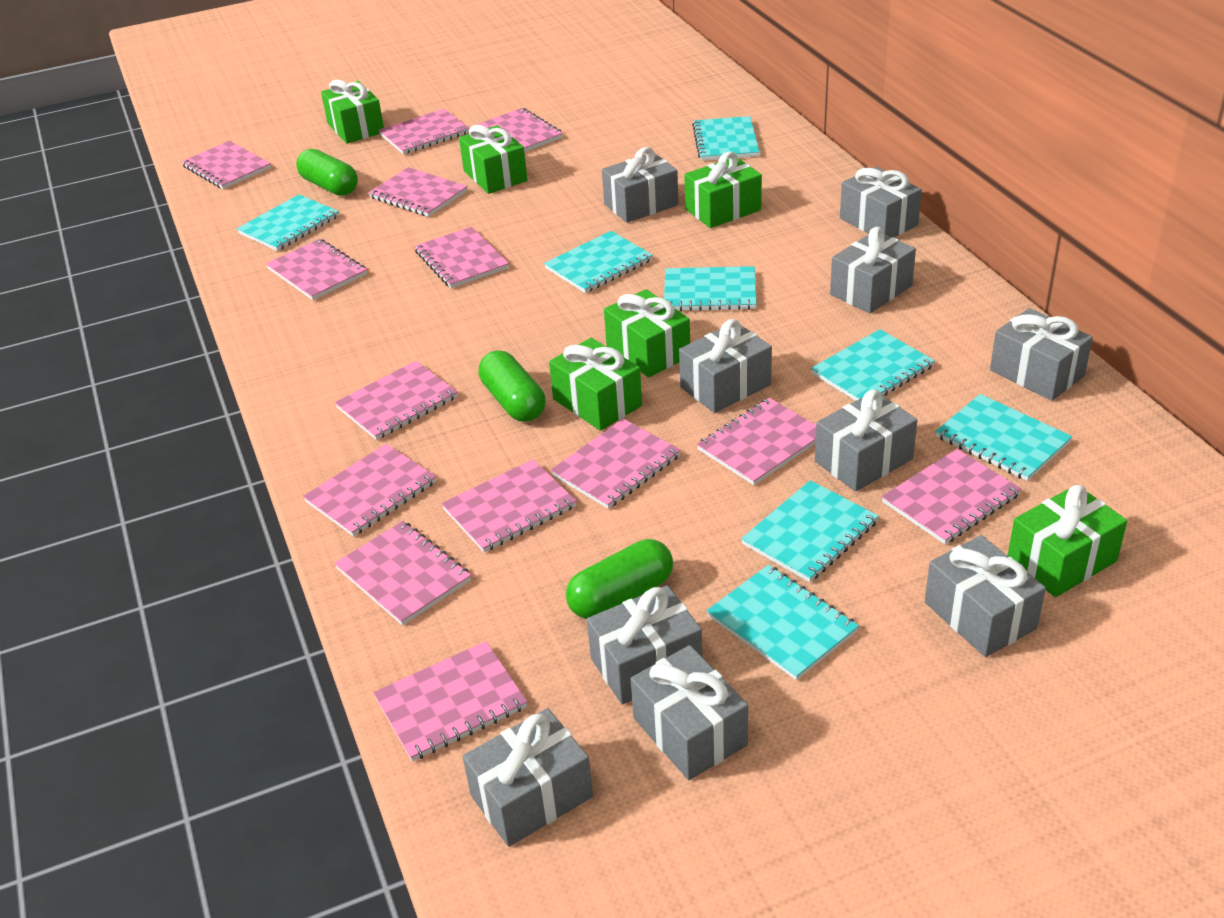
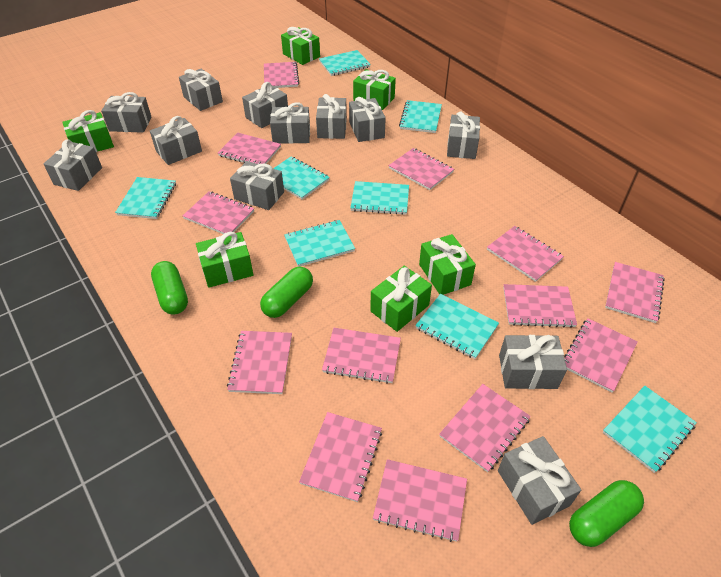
grey gift: [463,708,593,847] [587,585,702,705] [602,147,678,223] [631,645,748,780] [679,319,772,413] [815,389,917,492] [830,227,916,313] [840,167,922,238] [925,535,1046,657] [990,308,1093,401] = 10 -> [44,139,102,191] [101,92,152,133] [150,116,202,165] [179,69,223,111] [230,161,284,210] [242,82,288,128] [270,102,310,144] [316,94,347,139] [349,97,386,142] [447,112,480,159] [498,436,581,525] [499,335,567,389] = 12
pink notebook: [181,141,271,189] [266,239,367,300] [303,444,436,537] [334,521,471,626] [335,361,458,440] [368,167,468,217] [373,641,527,761] [379,109,470,155] [414,227,509,288] [441,459,577,553] [476,108,563,152] [550,418,681,509] [697,398,816,485] [882,449,1021,544] = 14 -> [183,191,254,234] [218,132,281,164] [227,331,292,394] [264,62,299,88] [299,412,382,502] [322,328,401,384] [373,459,467,542] [388,148,454,190] [439,384,531,472] [487,226,564,282] [503,284,577,328] [564,318,638,393] [605,262,665,323] = 13

